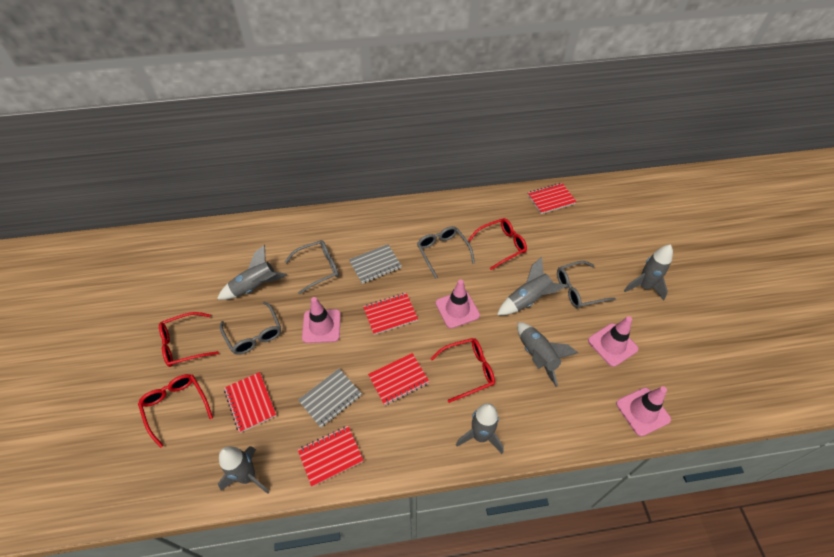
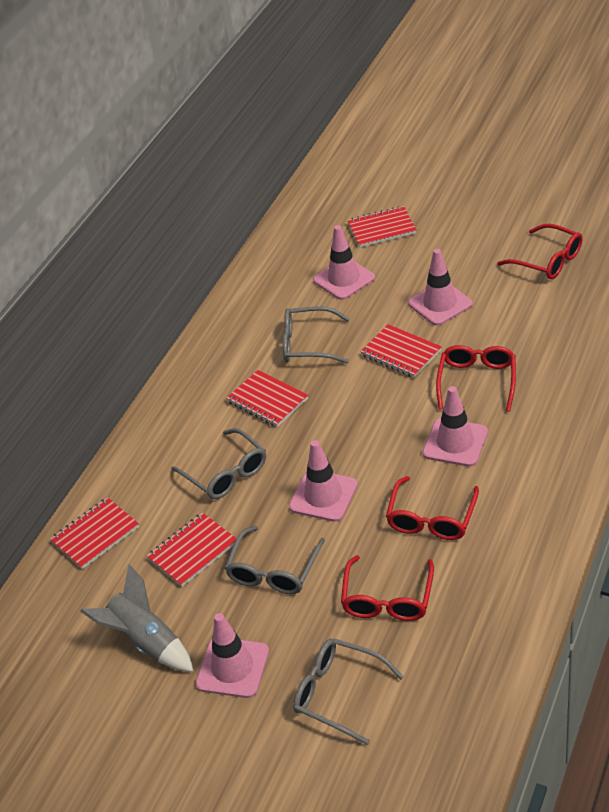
grey notebook: [298,368,362,428] [349,244,402,284] = 2 -> none = 0
grey rocket: [217,245,287,300] [218,446,269,494] [456,403,504,454] [497,257,567,315] [517,322,578,387] [624,244,673,301] = 6 -> [80,565,194,672] = 1
pink traffic cone: [302,297,341,343] [436,279,480,329] [588,316,639,367] [616,386,671,436] = 4 -> [196,613,269,698] [289,440,358,522] [313,225,375,300] [408,249,473,326] [423,386,488,467] = 5

